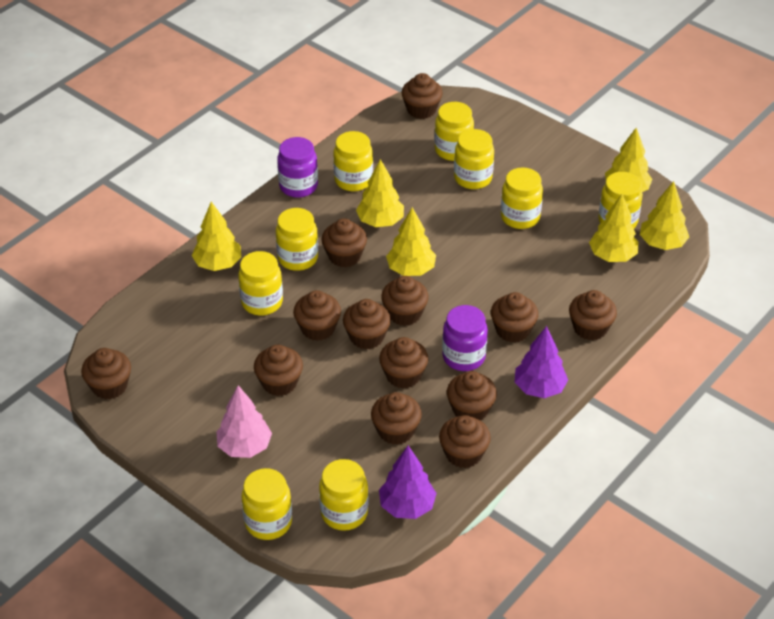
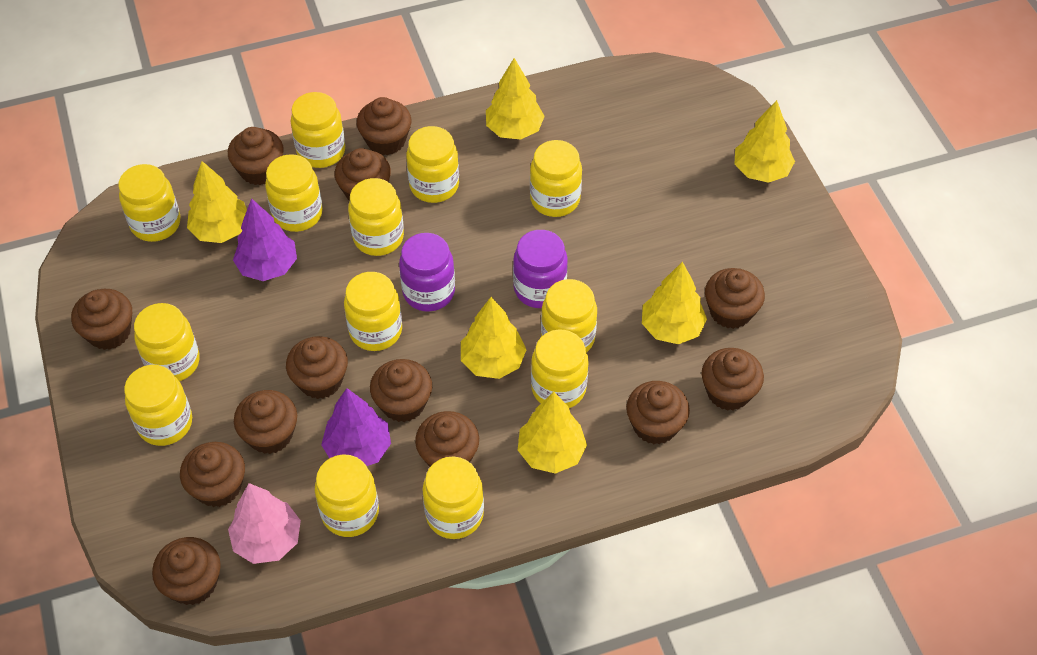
yellow jar: [238,251,283,315] [241,468,292,540] [276,208,318,271] [319,459,368,531] [333,131,373,191] [434,102,474,161] [454,129,494,189] [501,168,543,229] [598,172,643,228] = 9 -> [118,164,181,242] [124,365,192,446] [134,303,200,381] [265,154,323,232] [290,92,345,168] [315,454,379,537] [344,272,402,351] [348,178,404,256] [406,126,459,203] [423,457,484,539] [530,140,582,217] [531,330,588,408] [541,279,597,353] = 13

